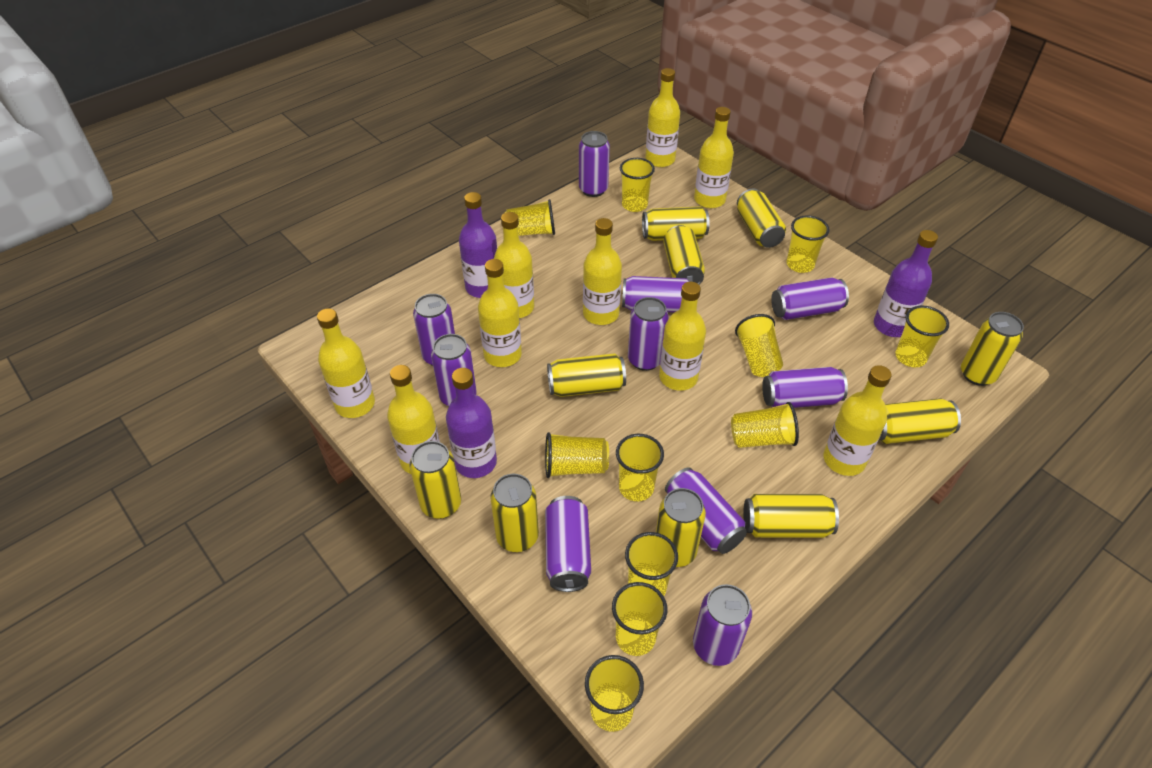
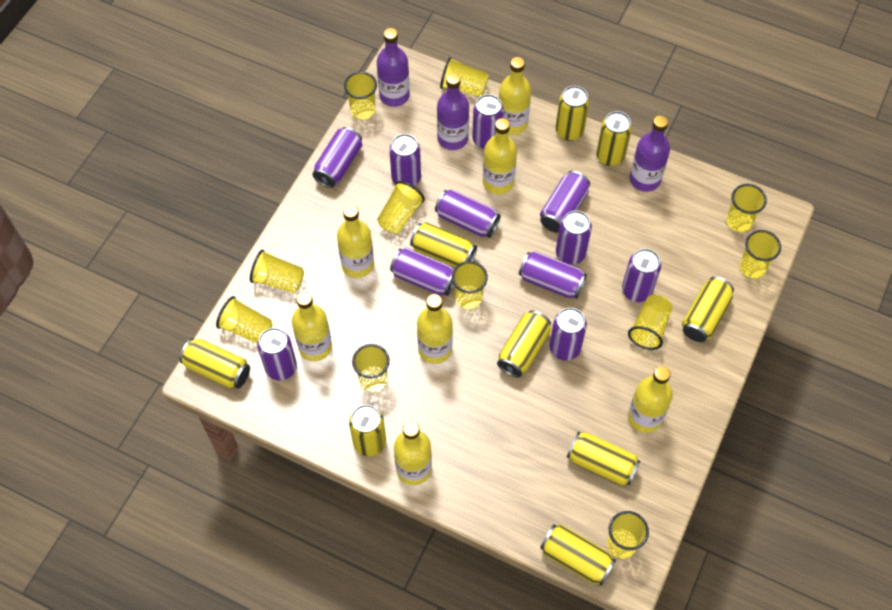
purple can: [413,294,455,366] [431,334,477,406] [545,496,591,592] [579,131,610,197] [622,276,689,313] [628,297,669,371] [665,467,747,554] [693,584,752,666] [762,367,848,408] [771,278,849,320] = 10 -> [257,328,297,381] [312,127,362,188] [389,134,421,186] [390,248,454,296] [435,189,501,238] [472,94,504,149] [519,251,587,299] [540,171,590,232] [549,308,587,361] [556,211,592,265] [622,249,661,302] = 11
yellow bottle: [317,309,375,418] [387,365,440,474] [478,259,522,367] [494,212,534,318] [583,218,622,325] [645,68,680,167] [659,282,706,391] [694,107,734,208] [823,365,892,476] = 9 -> [292,292,332,361] [337,205,374,278] [394,421,432,485] [417,294,453,364] [483,118,517,194] [499,57,531,135] [628,366,673,433] = 7
yellow can: [409,441,461,519] [490,474,539,552] [547,353,626,397] [642,206,709,241] [656,488,706,567] [663,225,705,285] [737,188,786,248] [743,494,839,538] [879,398,961,444] [961,312,1024,386] = 10 -> [179,338,250,389] [349,405,386,456] [410,222,477,267] [497,310,551,378] [540,524,616,586] [555,86,589,141] [567,432,640,486] [596,111,632,166] [682,277,734,342] = 9

